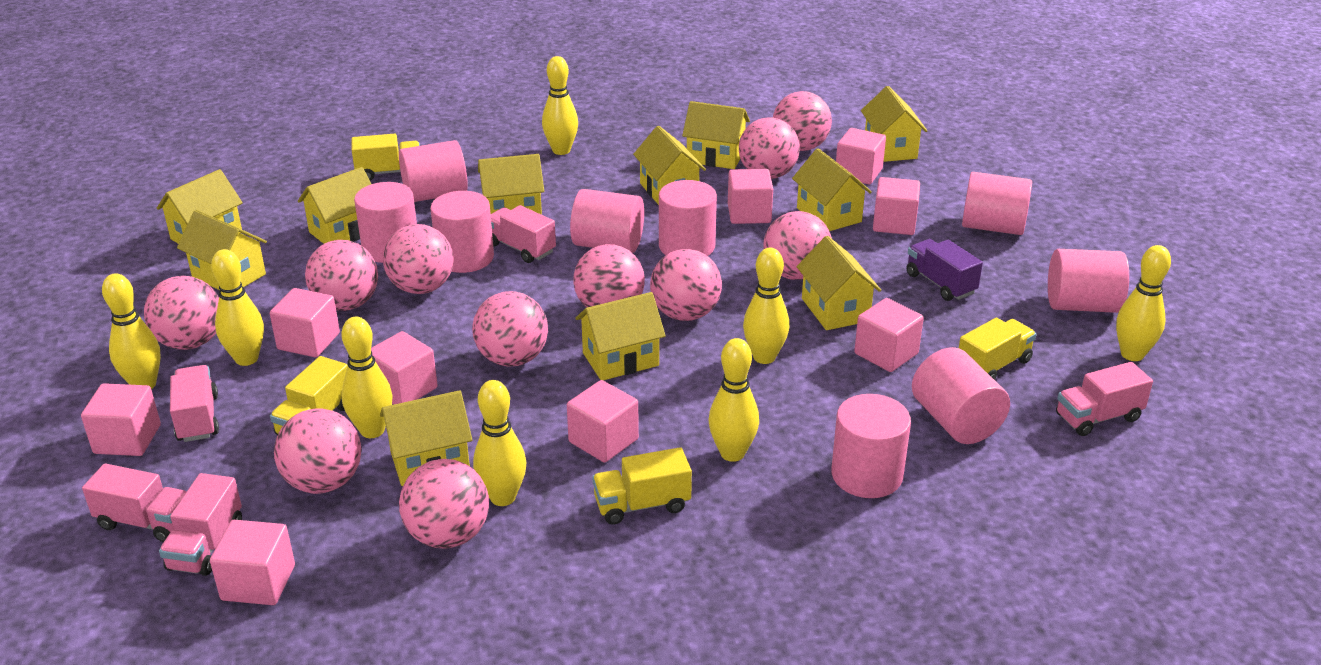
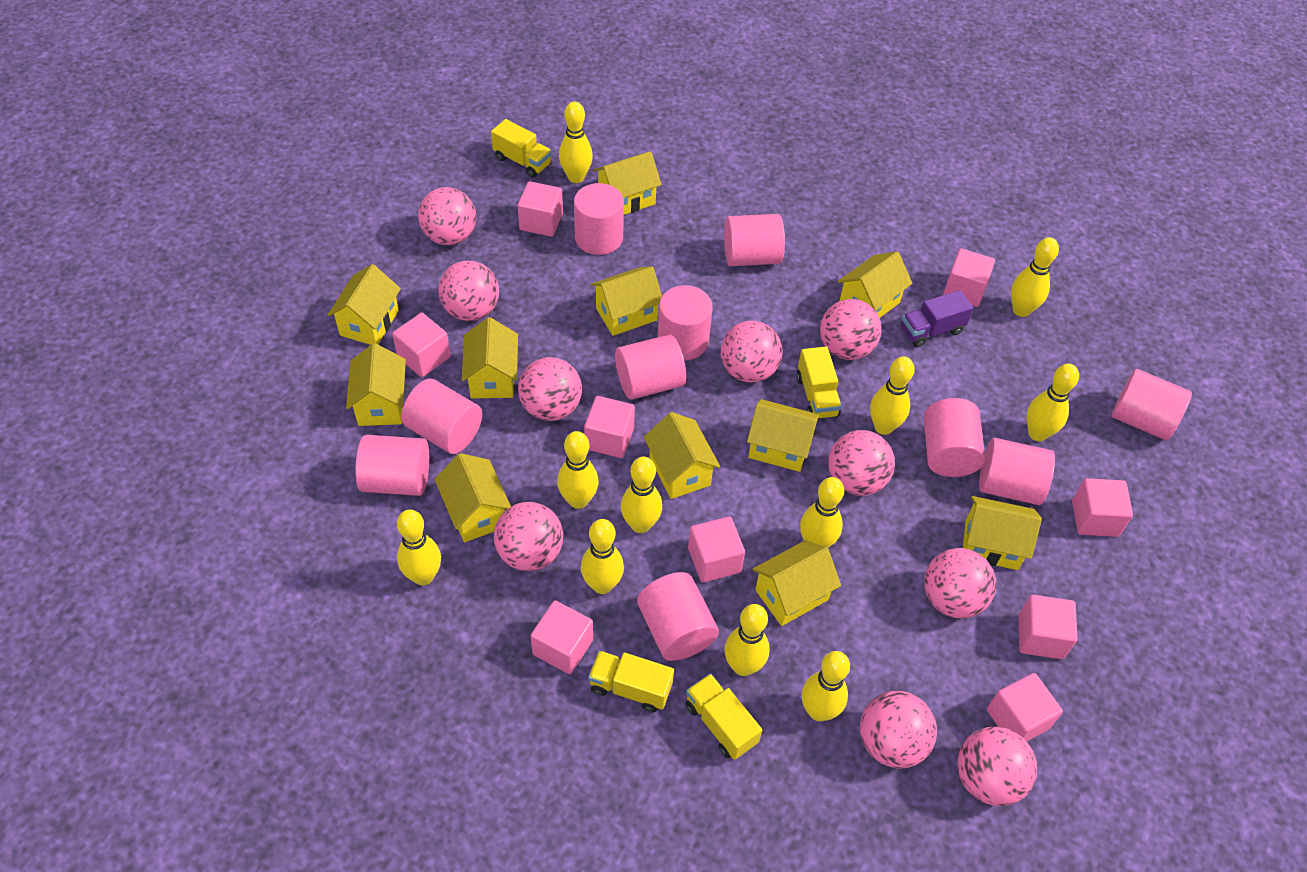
pink ball: [144,276,219,350] [274,408,362,494] [305,240,378,311] [383,224,454,294] [399,459,489,549] [472,291,548,367] [573,244,645,308] [650,249,722,321] [739,117,800,179] [763,211,832,280] [773,91,832,151] = 11 -> [418,187,476,245] [438,261,499,321] [494,502,563,571] [518,357,582,421] [721,321,783,383] [820,299,882,360] [828,430,895,496] [860,691,937,769] [924,548,996,619] [957,727,1037,806] = 10
pink cylinder: [354,182,417,263] [399,140,468,202] [430,191,494,273] [570,189,644,253] [659,180,717,256] [831,394,911,498] [912,347,1010,444] [962,172,1032,235] [1048,249,1129,313] = 9 -> [355,435,429,496] [401,379,482,454] [574,183,624,255] [615,334,686,400] [637,572,719,661] [658,285,713,360] [724,214,785,266] [924,398,985,477] [979,438,1055,505] [1112,369,1192,440] = 10
pink truck: [82,463,186,542] [159,473,242,576] [170,365,219,442] [491,205,556,263] [1056,362,1153,436] = 5 -> none = 0
yellow bowling pin: [102,273,161,389] [211,249,264,366] [341,317,393,438] [473,380,526,506] [542,56,578,155] [709,338,759,462] [743,248,789,364] [1116,245,1171,361] = 8 -> [397,510,441,585] [557,431,599,509] [559,102,593,183] [581,519,624,594] [621,457,662,533] [724,604,770,676] [800,477,844,548] [802,651,850,721] [870,356,915,435] [1011,237,1059,317] [1027,364,1079,441] = 11

